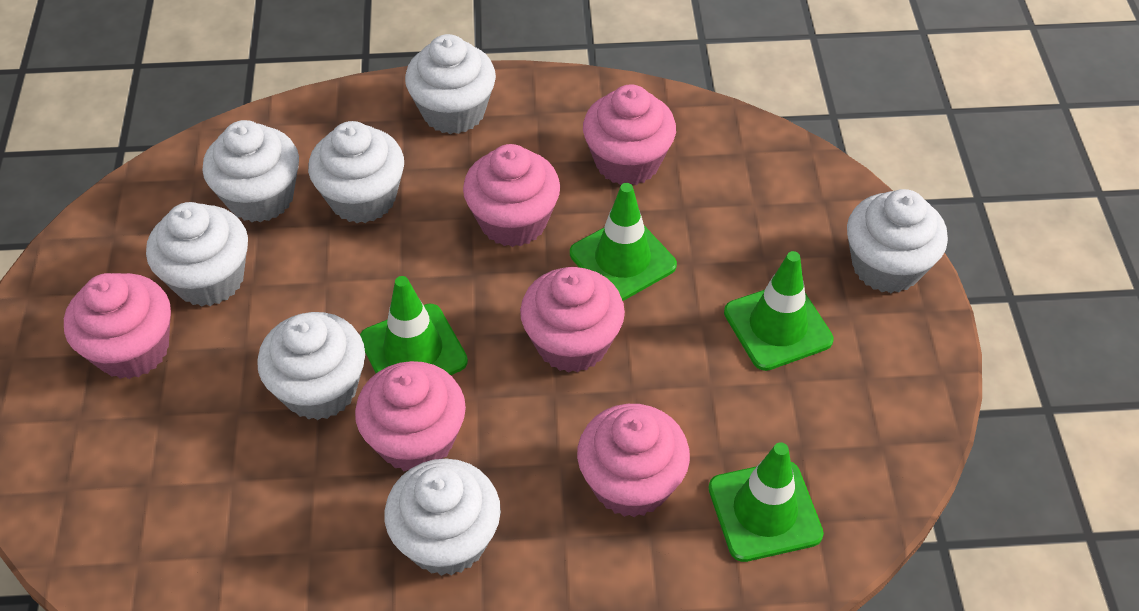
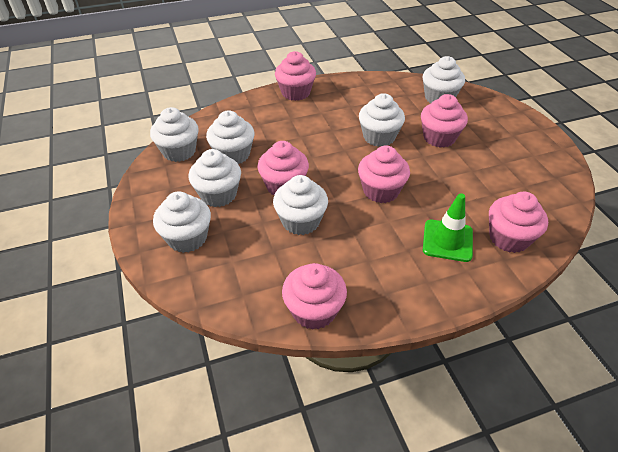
green traffic cone: [360,276,468,375] [570,183,677,301] [708,442,824,562] [724,251,834,371] = 4 -> [423,193,473,262] = 1

